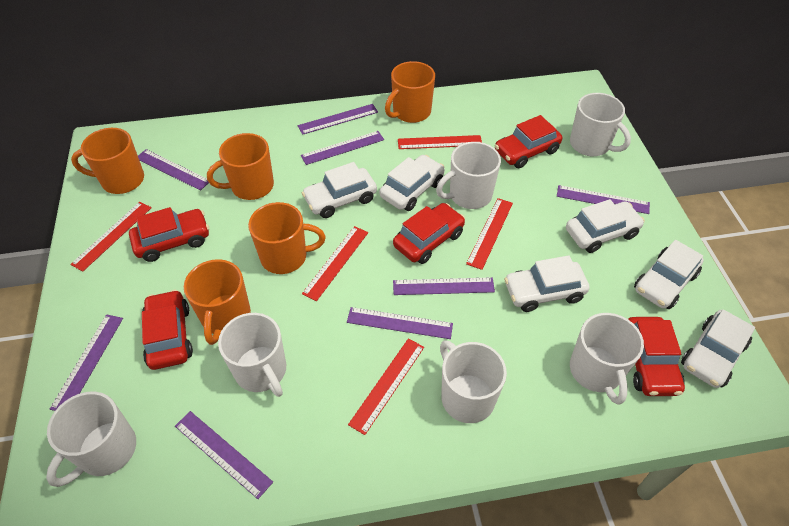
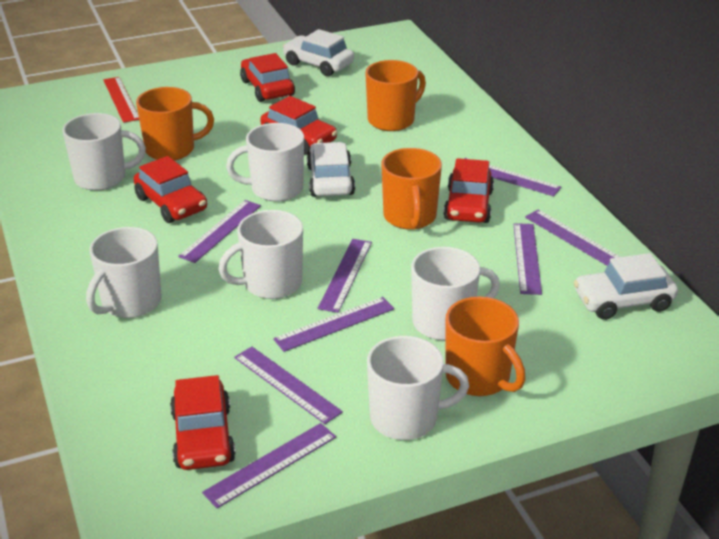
orange mug: [71,128,144,194] [184,259,251,345] [207,133,274,200] [248,202,326,274] [385,61,435,123] = 5 -> [136,87,214,161] [365,60,426,131] [381,148,442,230] [445,297,526,396] = 4
red ruler: [70,202,152,272] [302,226,368,301] [348,338,424,435] [398,135,482,149] [466,198,513,270] = 5 -> [103,77,139,123] = 1
white car: [302,162,377,218] [379,155,445,211] [504,255,590,312] [566,199,645,253] [634,240,704,309] [681,309,755,388] = 6 -> [283,29,354,76] [307,142,355,197] [574,253,678,320] = 3

